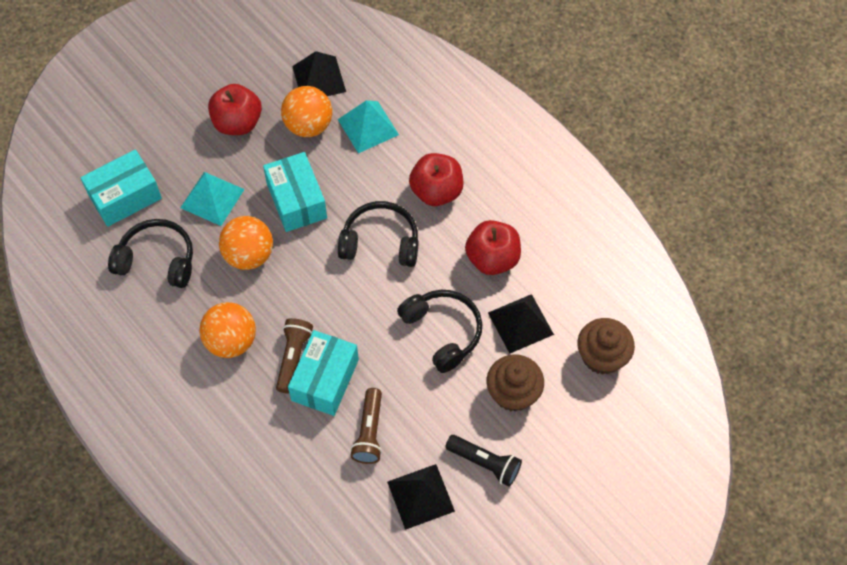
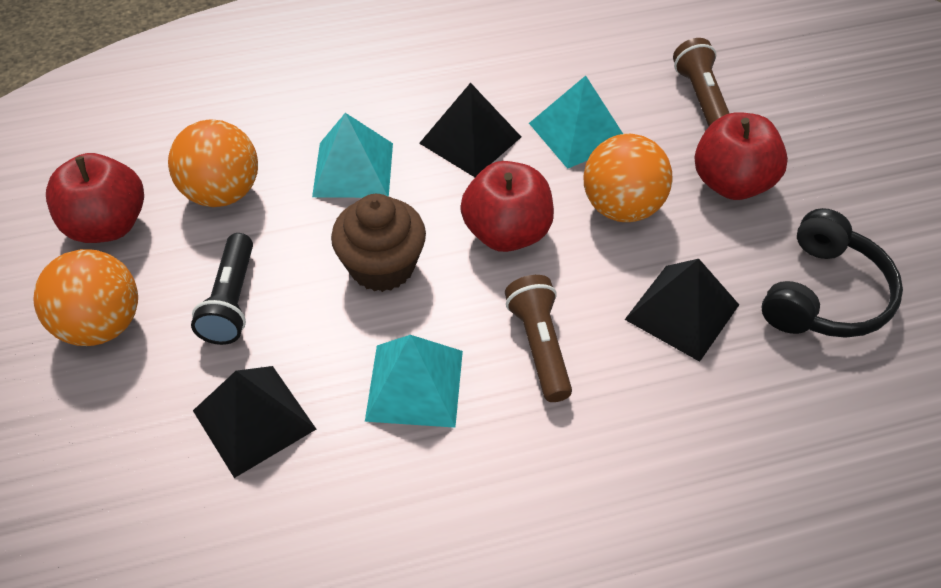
black headphones: [108,219,193,288] [338,201,418,267] [397,290,482,373] = 3 -> [762,208,903,338] = 1
brown cupcake: [487,354,544,412] [577,318,635,375] = 2 -> [331,194,426,292] = 1
turquoise box: [80,149,162,227] [263,152,327,232] [288,330,359,416] = 3 -> none = 0
turquoise pyramid: [180,172,245,226] [338,100,399,153] = 2 -> [312,113,393,198] [365,335,463,428] [529,76,623,169] = 3

